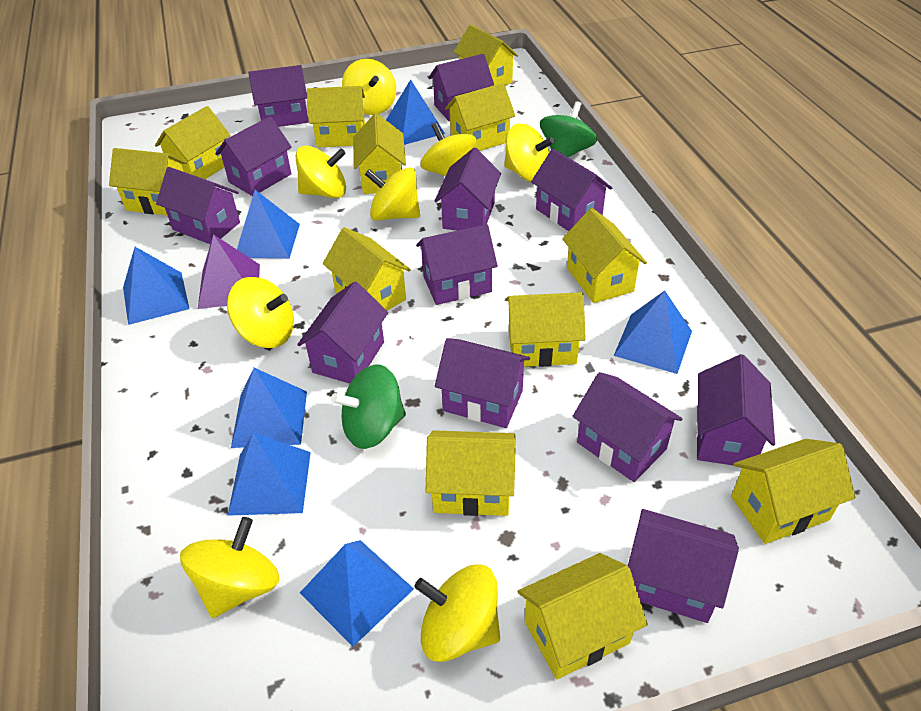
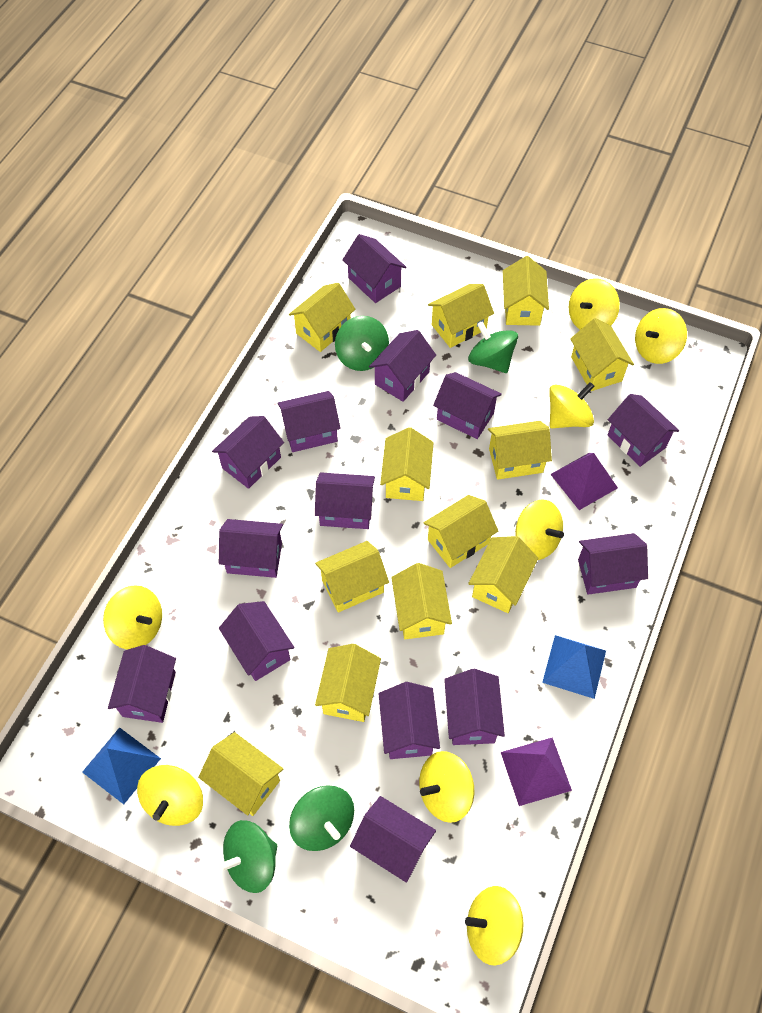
blue pyramid: [123,247,189,325] [228,433,311,516] [231,368,307,448] [237,190,300,259] [300,540,414,646] [386,80,445,145] [614,290,692,374] = 7 -> [82,727,161,804] [542,635,606,699] = 2
green spinning top: [331,364,406,449] [540,101,597,157] = 2 -> [218,820,277,893] [289,785,354,851] [335,316,389,371] [468,321,518,373] = 4
purple house: [156,167,240,244] [215,116,292,196] [248,65,309,127] [297,282,388,384] [416,224,498,305] [429,54,494,121] [435,148,501,231] [435,338,530,428] [531,149,612,231] [573,372,682,482] [628,509,739,623] [696,354,775,465] = 12 -> [108,645,176,723] [212,416,284,489] [219,519,283,578] [219,601,294,681] [277,391,341,452] [315,472,375,529] [342,234,407,303] [350,796,436,883] [369,330,436,402] [379,682,440,759] [433,372,502,439] [444,669,505,745] [578,533,648,595] [608,394,679,467] = 14
purple pyramid: [198,234,260,309] = 1 -> [501,737,572,806] [550,453,618,510] = 2

